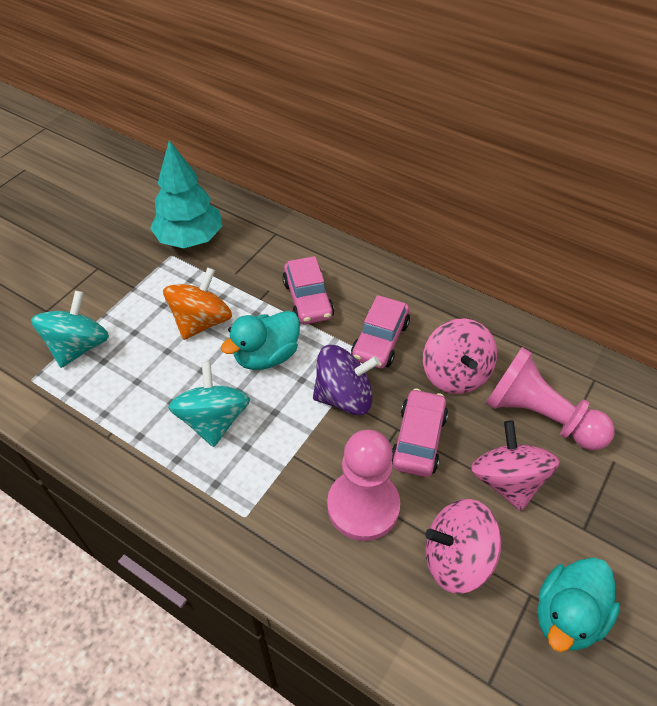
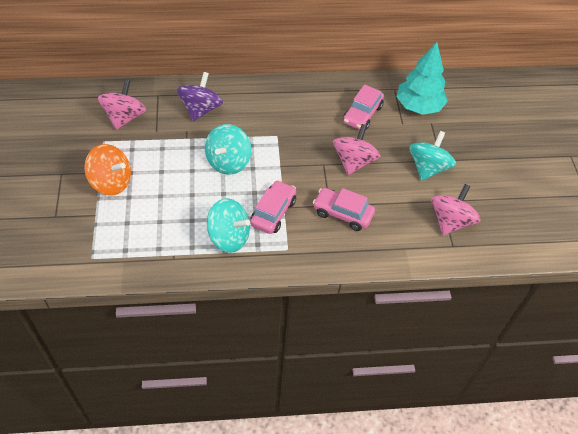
pink pawn: [327,430,400,541] [486,347,614,450] = 2 -> none = 0
turquoise duck: [221,311,300,370] [538,557,620,652] = 2 -> none = 0
turquoise spinning top: [31,290,109,368] [168,362,250,447] = 2 -> [205,124,251,175] [207,198,250,253] [409,131,456,181] = 3

